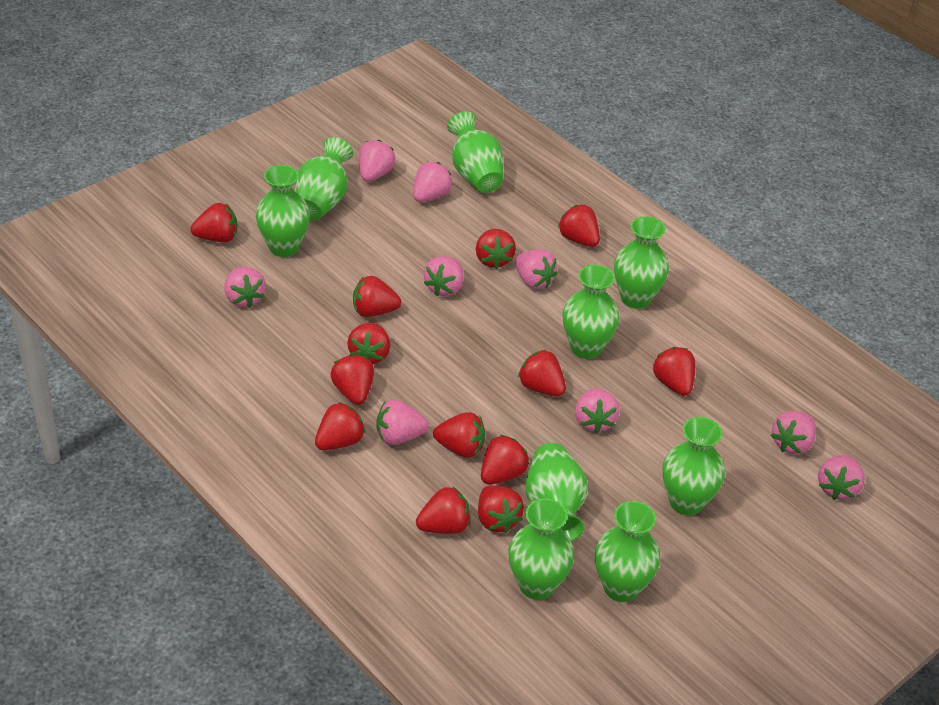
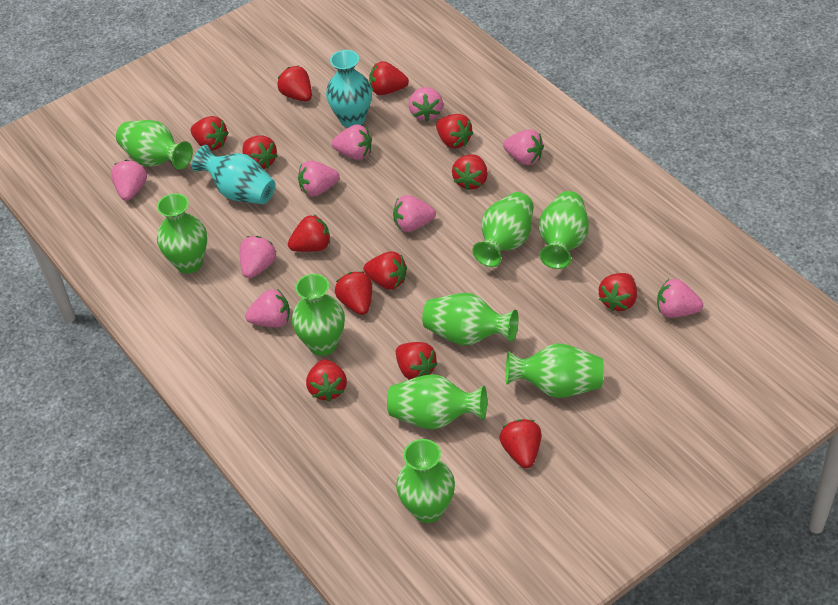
turquoise vase: none = 0 -> [192,145,276,204] [326,50,372,128] = 2

